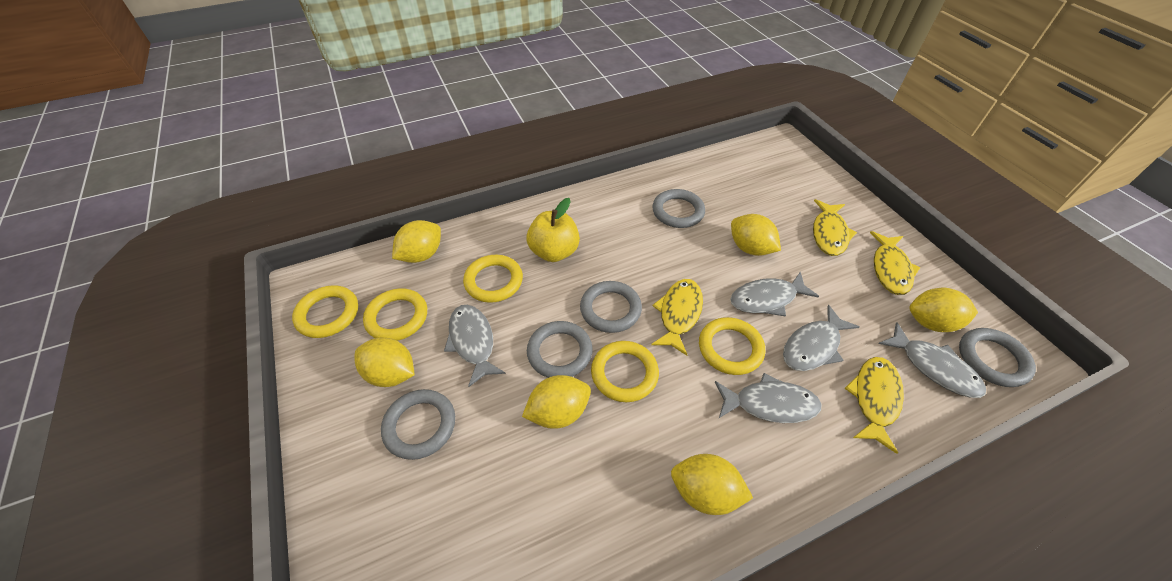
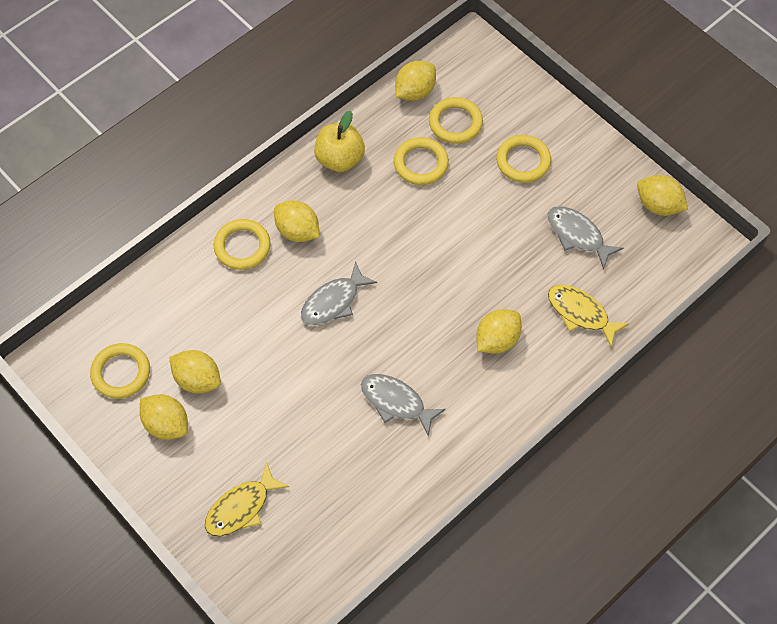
grey fish: [444,305,506,387] [715,373,822,423] [730,271,819,316] [783,305,859,371] [878,322,986,398] = 5 -> [301,261,377,325] [361,374,446,436] [548,206,624,269] = 3
grey ring: [381,389,455,460] [527,321,593,378] [580,281,642,333] [652,189,705,228] [959,328,1036,387] = 5 -> none = 0
yellow fish: [651,279,703,355] [813,199,857,256] [845,357,904,454] [870,231,920,295] = 4 -> [205,462,289,536] [548,285,629,347] = 2

